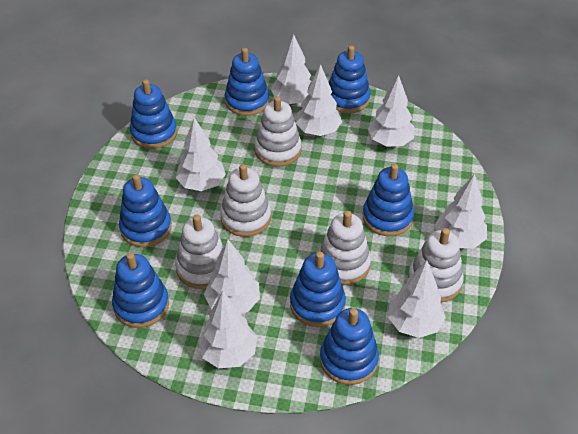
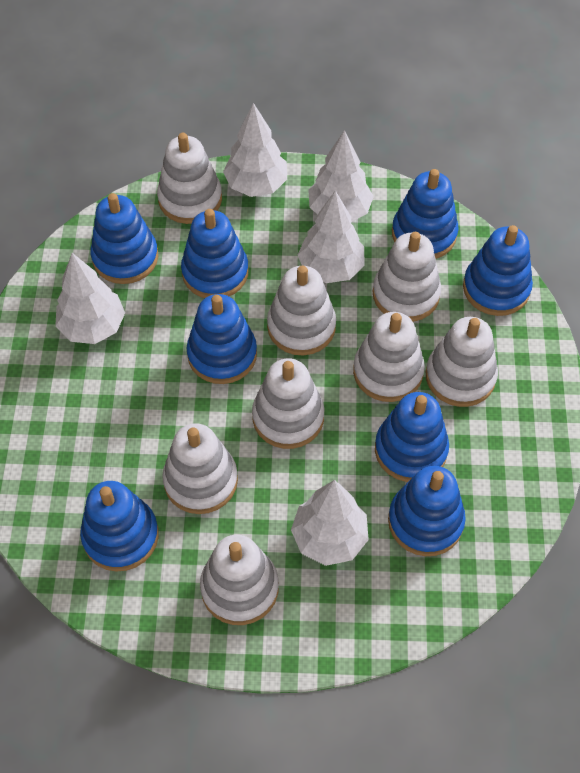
white stacking toy: [175,215,224,289] [220,164,271,237] [254,96,302,167] [318,211,371,285] [408,228,464,303] = 5 -> [157,133,222,224] [162,423,238,514] [200,535,279,625] [252,358,324,449] [267,265,336,355] [353,312,425,402] [373,232,441,322] [426,317,498,407] = 8
white tree: [176,118,226,191] [198,291,257,368] [204,239,260,313] [271,34,311,104] [296,64,342,136] [368,75,415,147] [388,260,446,338] [434,174,487,248] = 8 -> [55,253,125,344] [223,103,287,197] [291,480,369,566] [298,190,365,283] [308,130,374,222] = 5

